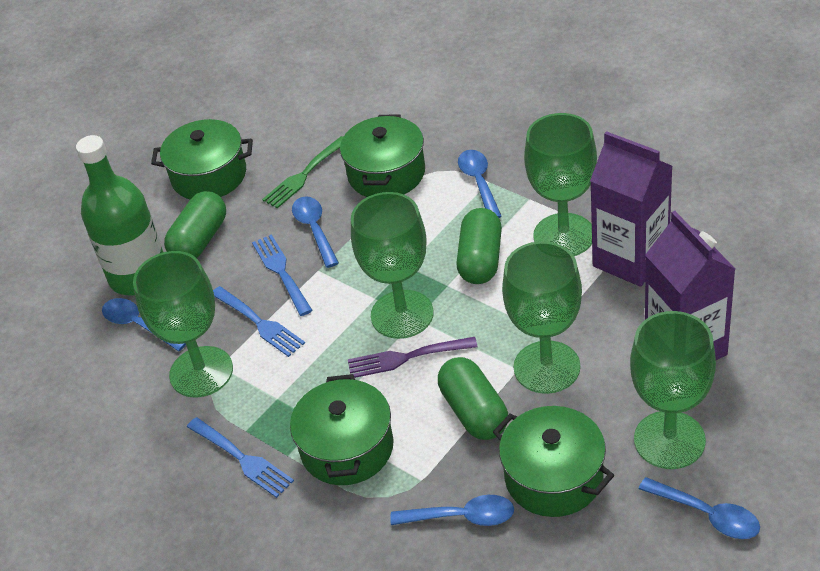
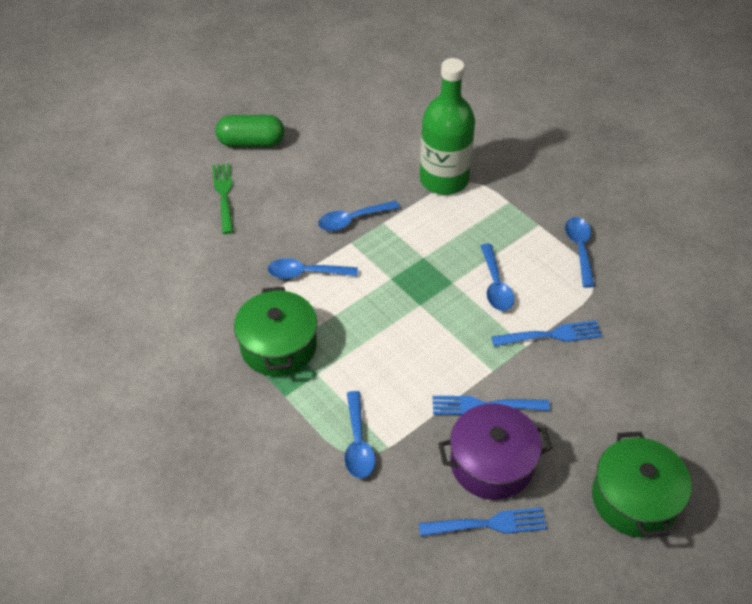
green capsule: [164,191,226,258] [438,357,508,440] [456,208,502,284] = 3 -> [216,115,285,147] = 1
green goblet: [133,251,233,398] [351,192,434,339] [502,241,582,394] [524,113,597,256] [630,311,716,469] = 5 -> none = 0
green pot: [151,119,253,199] [290,374,394,485] [340,115,425,197] [493,406,614,517] = 4 -> [234,287,317,376] [592,432,692,538] = 2
purple carton: [590,131,673,287] [645,211,735,360] = 2 -> none = 0
purple fork: [348,337,477,378] = 1 -> none = 0
purple pot: none = 0 -> [438,403,553,500] = 1

